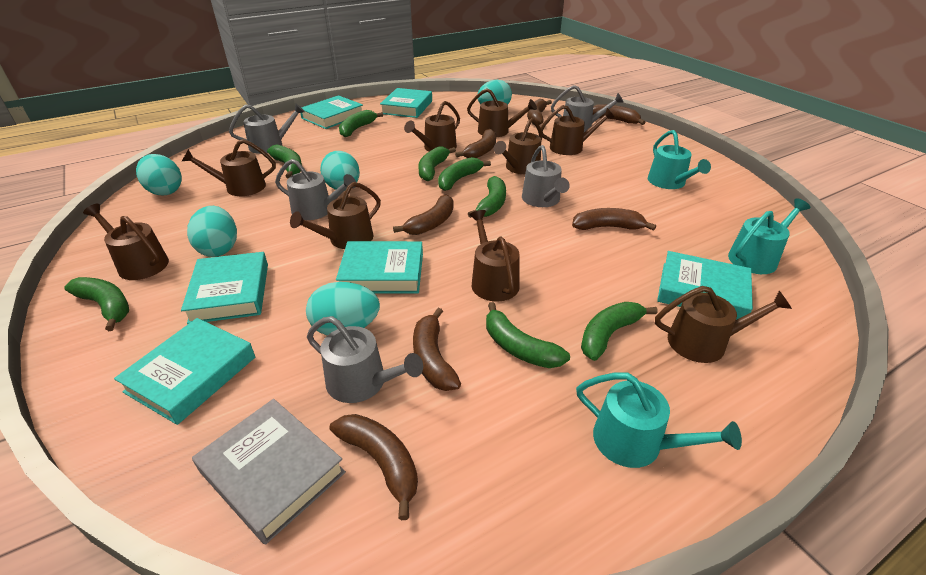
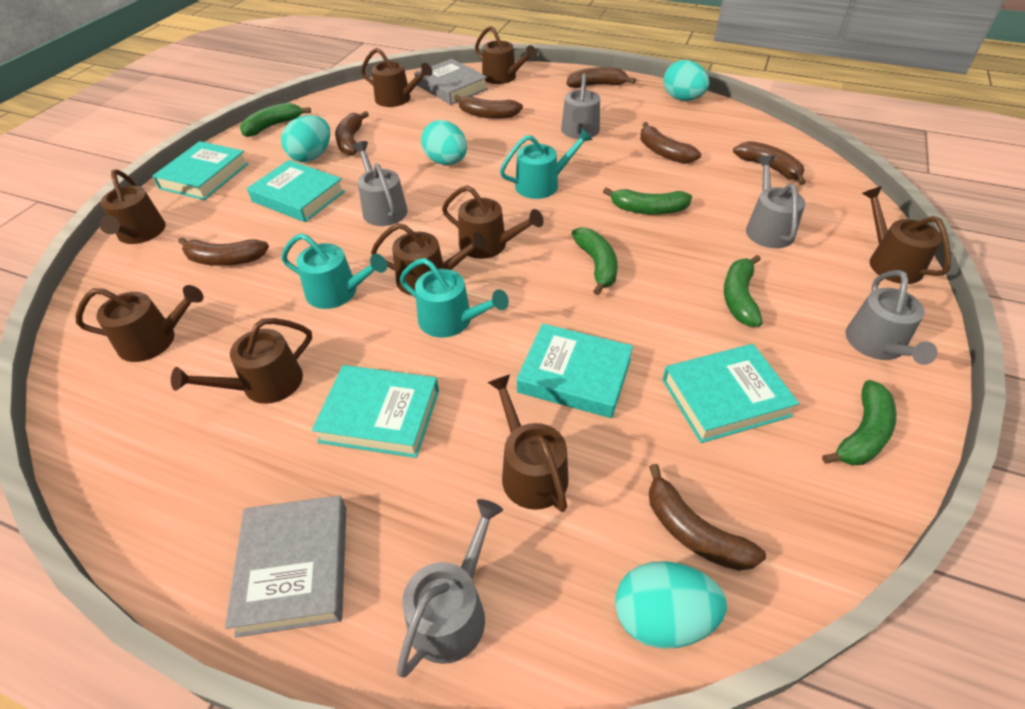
green banana: [64,277,129,331] [267,145,302,179] [339,110,383,137] [419,146,456,182] [438,157,491,191] [468,176,506,218] [486,302,570,368] [581,302,658,361] = 8 -> [240,103,311,137] [572,227,618,295] [603,187,692,215] [724,255,763,327] [822,380,896,466] = 5
grey book: [192,399,346,545] = 1 -> [225,495,346,638] [415,59,488,105] = 2
turquoise book: [114,318,255,425] [181,252,268,324] [300,95,363,129] [336,241,423,293] [380,88,432,118] [657,251,753,320] = 6 -> [152,141,249,200] [247,160,345,222] [312,365,439,458] [517,323,633,418] [662,344,799,443] = 5
turquoise egg: [136,154,182,195] [187,206,237,257] [306,282,380,335] [320,151,360,190] [478,80,512,105] = 5 -> [281,115,330,162] [421,120,467,165] [615,561,727,649] [664,60,709,101] = 4

